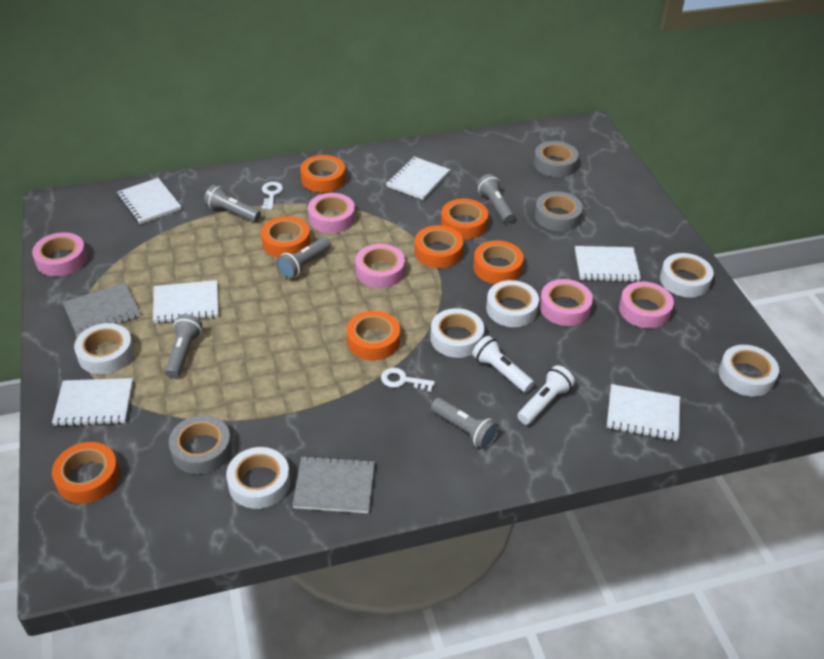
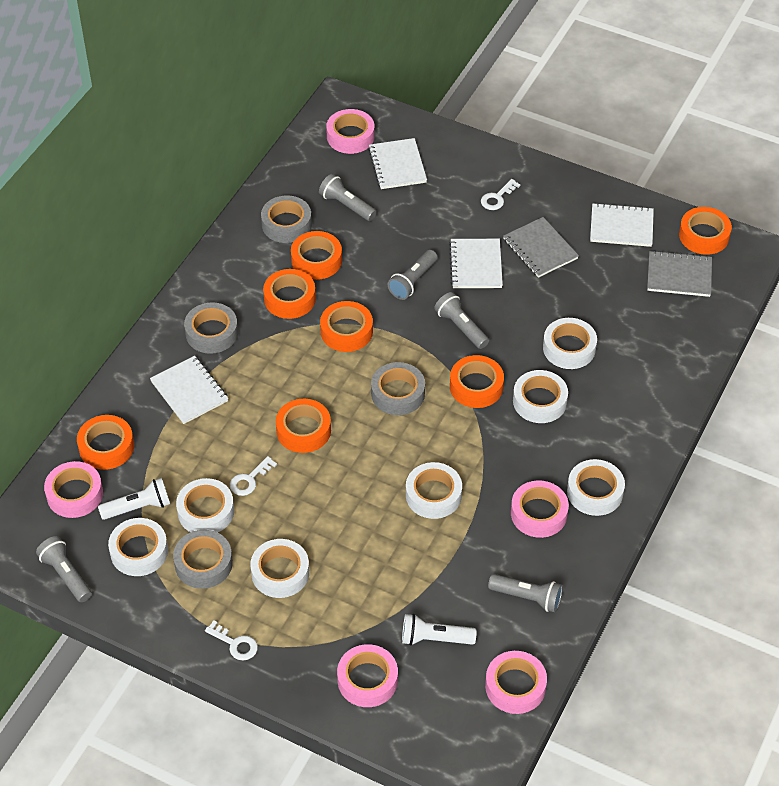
grey tape: [169,415,232,474] [534,141,579,177] [535,191,583,231] = 3 -> [173,530,233,589] [184,302,238,354] [261,195,312,243] [371,362,425,415] = 4
white key: [261,182,283,210] [381,367,435,392] = 2 -> [205,620,258,660] [230,456,277,496] [481,179,521,210] = 3
white notebook: [52,378,133,427] [117,178,181,224] [153,280,219,324] [386,156,450,200] [575,246,641,282] [607,384,680,441] = 6 -> [150,356,229,424] [368,138,427,189] [449,239,503,288] [590,203,654,247] = 4
white tape: [74,323,134,374] [226,447,290,509] [430,308,484,358] [486,280,539,327] [660,253,714,298] [719,345,779,397] = 6 -> [108,518,168,576] [176,478,234,533] [250,539,309,598] [406,462,462,519] [513,370,568,423] [543,318,597,369] [567,459,625,516] = 7

